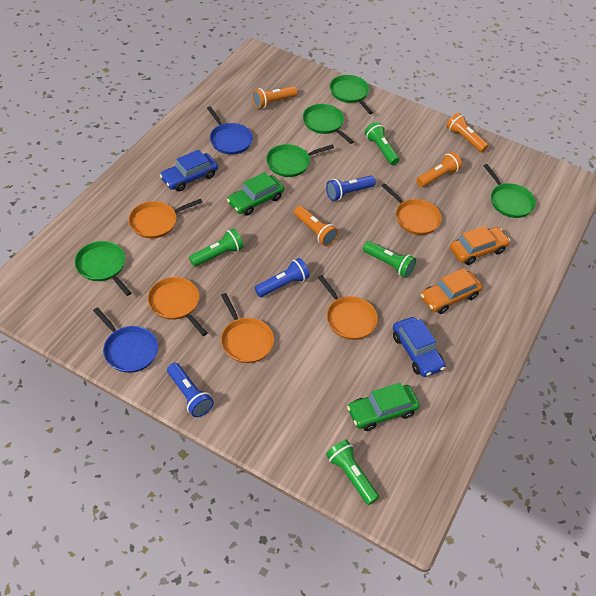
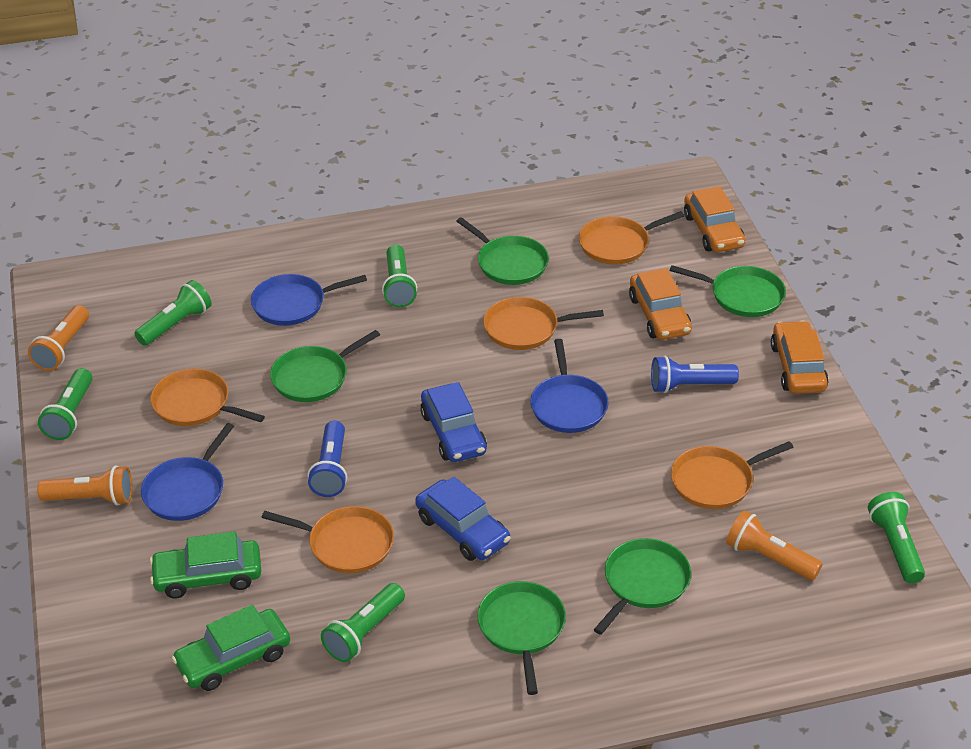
blue flashlight: [167,363,214,417] [255,258,310,297] [326,176,376,201] = 3 -> [308,421,347,497] [651,356,739,393] = 2
blue pan: [93,307,158,373] [207,106,253,155] = 2 -> [141,423,234,521] [251,274,367,326] [530,339,608,433] = 3
green flashlight: [189,228,244,267] [326,439,379,505] [363,241,416,278] [365,122,399,165] = 4 -> [38,368,92,440] [134,280,212,346] [321,583,405,662] [382,245,417,307] [868,492,925,583] = 5
orange car: [421,268,483,314] [450,226,510,265] = 2 -> [629,268,692,340] [684,186,745,252] [771,321,829,394] = 3
orange flashlight: [252,86,298,109] [294,206,339,246] [416,152,462,187] [446,113,488,152] = 4 -> [28,305,89,371] [37,466,133,506] [726,510,823,580] = 3

